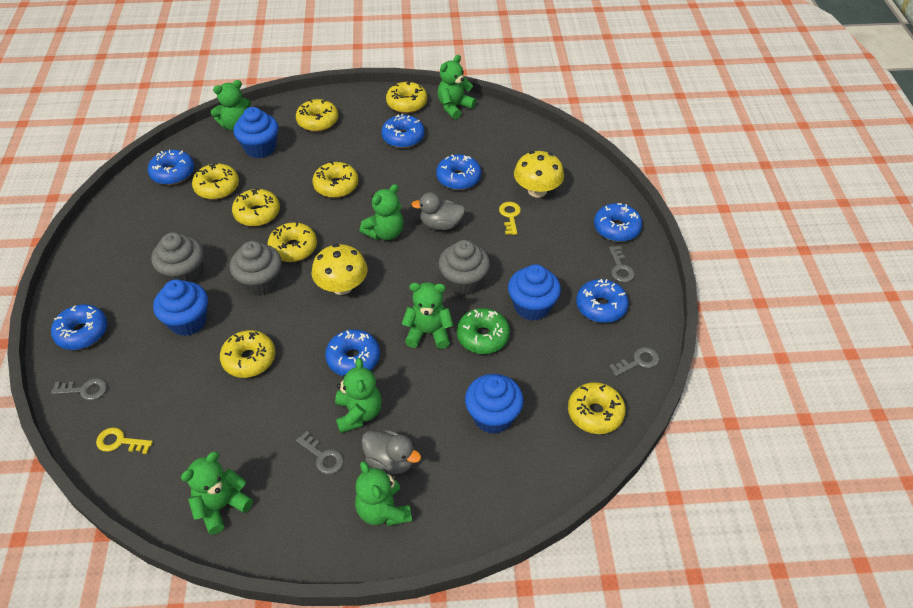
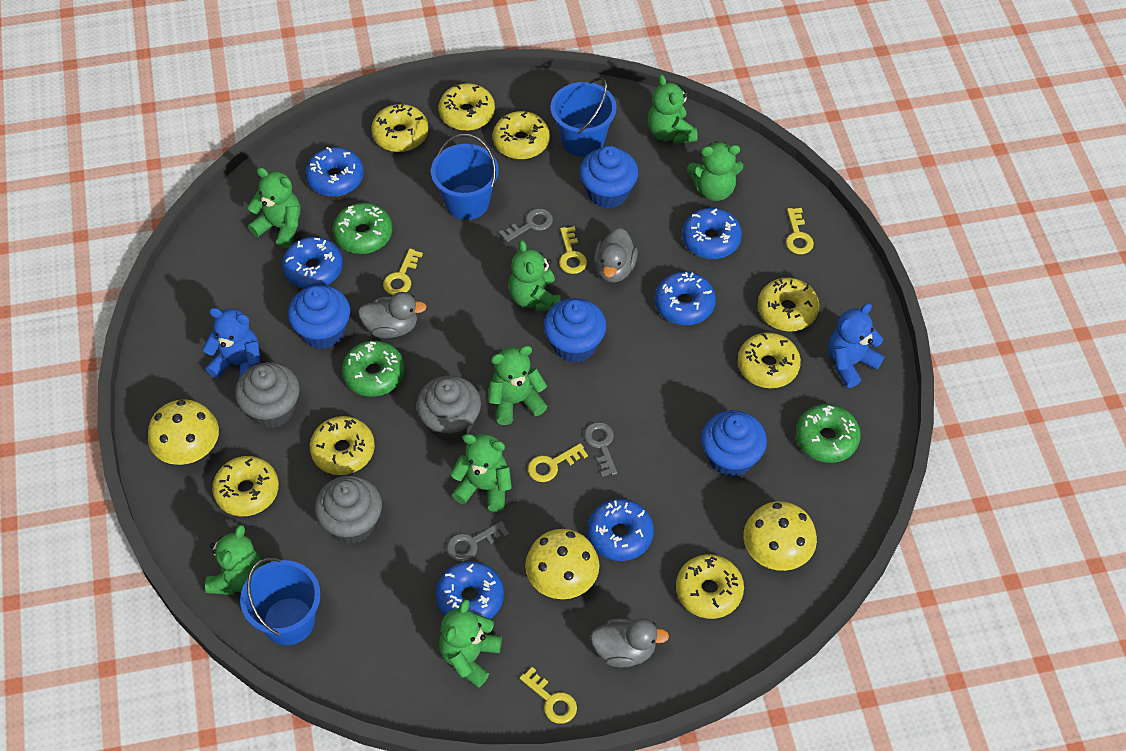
blue bucket: none = 0 -> [240,557,321,645] [431,134,499,220] [551,77,617,157] = 3
blue donut: [51,304,107,350] [148,150,194,185] [325,330,380,376] [381,114,425,148] [436,154,481,190] [576,279,629,323] [594,203,642,242] = 7 -> [282,237,343,289] [305,147,364,196] [436,561,504,619] [587,499,654,561] [655,272,716,325] [682,208,742,259] = 6
blue teddy bear: none = 0 -> [202,308,261,379] [828,303,884,388] = 2
green donut: [457,308,510,354] = 1 -> [333,203,392,254] [342,340,405,397] [796,404,861,463] = 3
green teddy bear: [181,452,253,535] [211,80,251,131] [335,358,382,433] [355,461,412,526] [360,184,404,240] [402,282,454,349] [438,55,476,120] = 7 -> [205,525,264,595] [247,167,300,248] [439,599,502,687] [450,434,512,512] [488,346,548,425] [508,240,561,311] [647,74,698,144] [687,141,743,201] = 8
grey duck: [361,430,421,474] [411,192,465,230] = 2 -> [358,292,427,338] [590,618,669,667] [594,228,638,283] = 3
grey key: [51,378,107,400] [296,431,344,474] [609,246,635,282] [609,347,659,377] = 4 -> [447,521,509,562] [499,208,553,243] [584,422,617,477] = 3
yellow key: [96,427,153,454] [499,202,521,235] = 2 -> [383,249,423,295] [520,667,577,724] [528,443,588,482] [559,226,587,274] [786,208,814,254] = 5
yellow mushroom: [312,244,367,295] [514,151,564,197] = 2 -> [148,399,219,465] [525,529,600,599] [743,501,817,571] = 3

